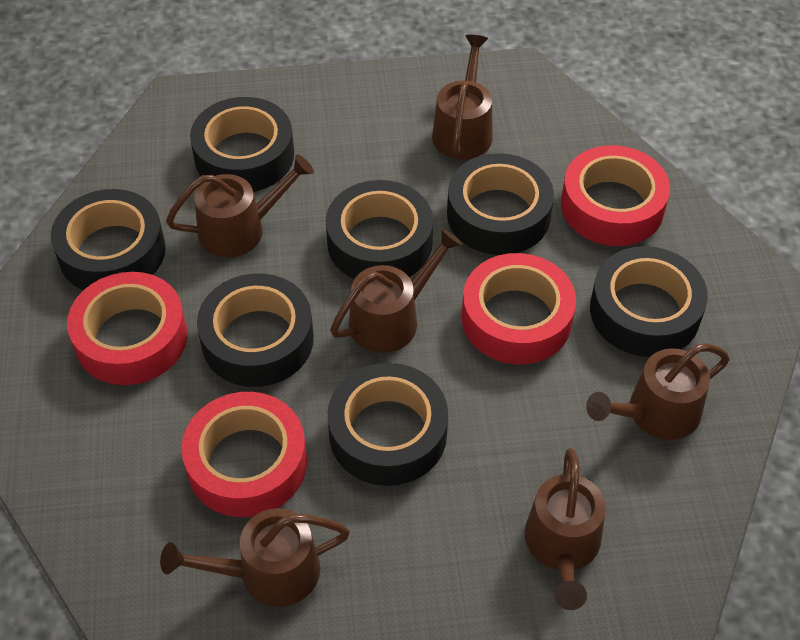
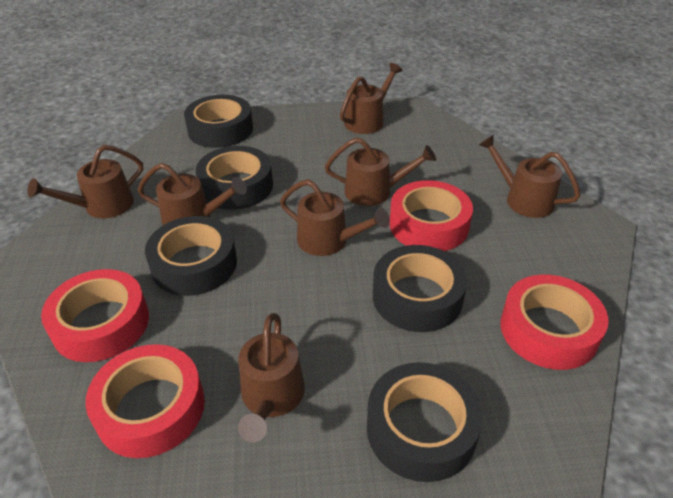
black tape: [51,189,166,290] [190,97,294,192] [197,273,314,387] [326,180,433,279] [328,363,448,486] [447,153,554,255] [590,246,708,357] = 7 -> [145,216,237,296] [184,95,253,148] [196,146,273,210] [367,362,483,482] [373,245,467,332] = 5
brown watering can: [160,508,350,607] [166,155,314,257] [330,228,463,353] [432,35,493,160] [525,448,606,610] [586,344,730,440] = 6 -> [27,145,143,218] [138,163,247,225] [238,313,305,442] [280,179,390,256] [325,137,436,206] [340,63,403,134] [479,134,581,218] = 7

